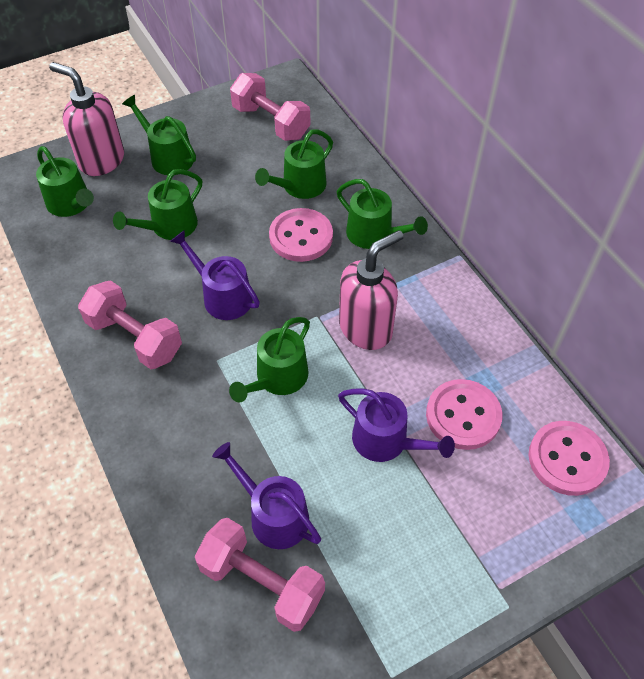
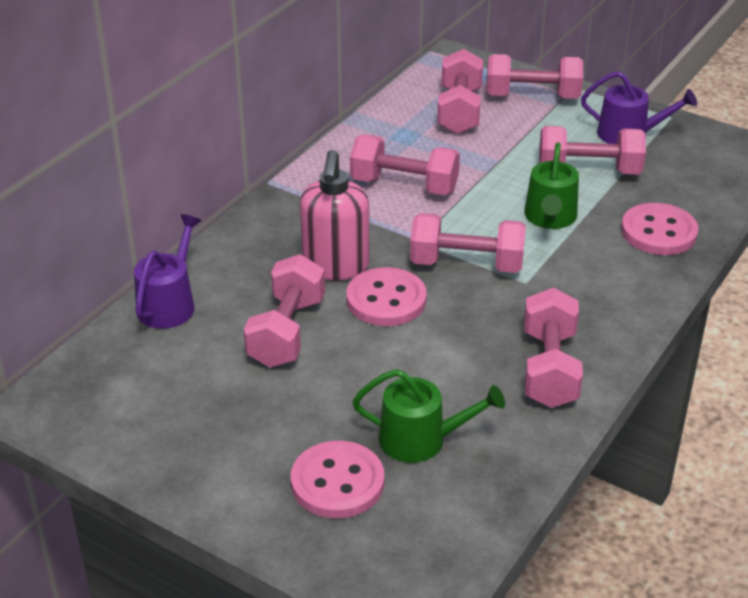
green watering can: [36,146,94,217] [113,169,202,240] [122,95,196,175] [229,317,310,402] [255,129,333,199] [337,179,428,249] = 6 -> [352,369,505,463] [524,142,579,229] = 2
pink dumbbell: [78,280,182,369] [195,518,325,632] [230,73,310,141] = 3 -> [244,254,325,368] [350,135,460,195] [410,213,526,273] [437,49,483,134] [486,54,583,99] [524,288,583,408] [539,126,646,175] = 7
pink soap dispenser: [49,62,124,176] [339,230,404,350] = 2 -> [300,150,369,280] = 1
purple watering can: [170,230,260,320] [212,442,321,549] [338,389,455,462] = 3 -> [134,214,201,329] [581,71,697,144] = 2

